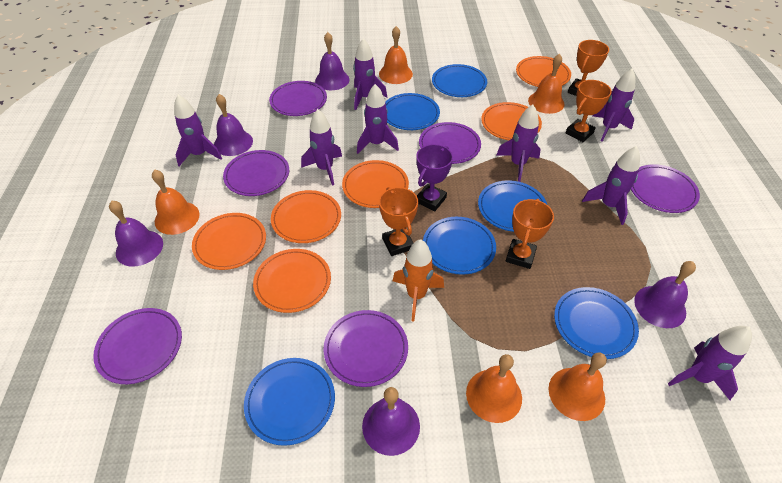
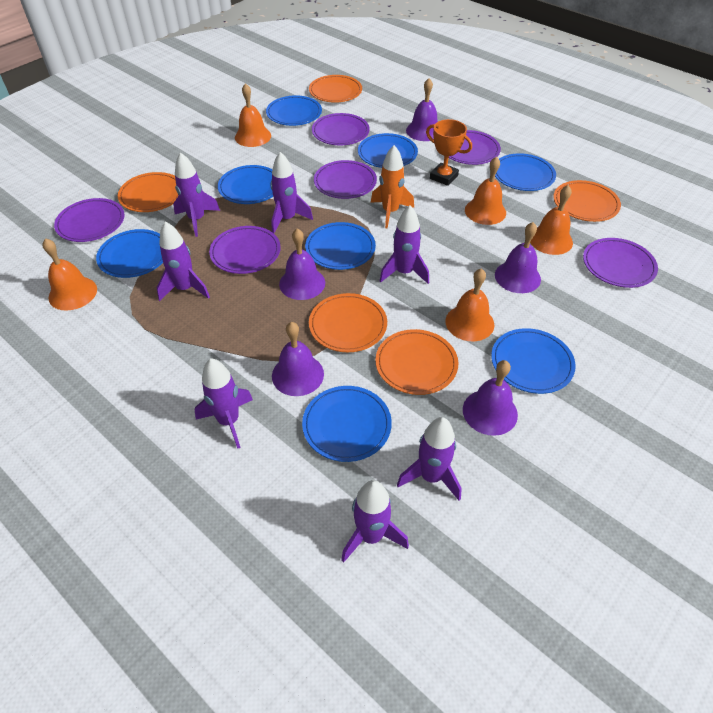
blue plate: [244,358,335,446] [386,93,440,130] [423,217,496,275] [432,64,487,97] [478,180,547,232] [554,287,639,359] = 6 -> [96,229,163,278] [218,165,273,204] [266,95,322,126] [302,386,392,462] [305,222,376,270] [358,133,418,168] [491,328,576,394] [495,153,556,191] = 8
orange plate: [192,213,266,270] [253,249,331,313] [271,190,341,243] [342,160,409,208] [481,102,542,140] [516,56,571,87] = 6 -> [118,172,179,212] [309,75,362,103] [309,293,387,352] [375,329,458,395] [553,180,621,222] = 5
orange trophy: [379,187,418,256] [506,199,554,269] [566,80,612,142] [568,40,609,96] = 4 -> [426,119,472,186] = 1
purple rocket: [174,95,222,166] [301,109,342,186] [353,38,387,110] [357,84,399,154] [496,105,541,182] [582,146,640,225] [592,68,635,142] [668,326,752,400] = 8 -> [157,222,210,301] [173,152,220,237] [194,358,253,449] [271,152,313,233] [341,480,409,563] [380,205,429,284] [397,417,461,500] = 7
purple trophy: [416,144,453,211] = 1 -> none = 0

